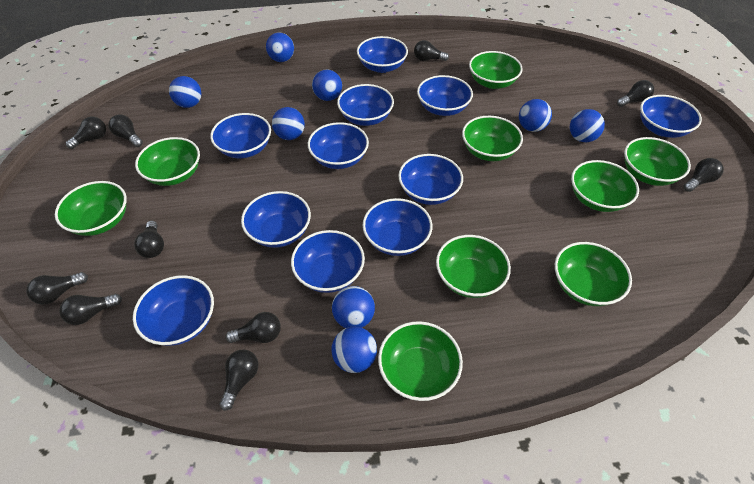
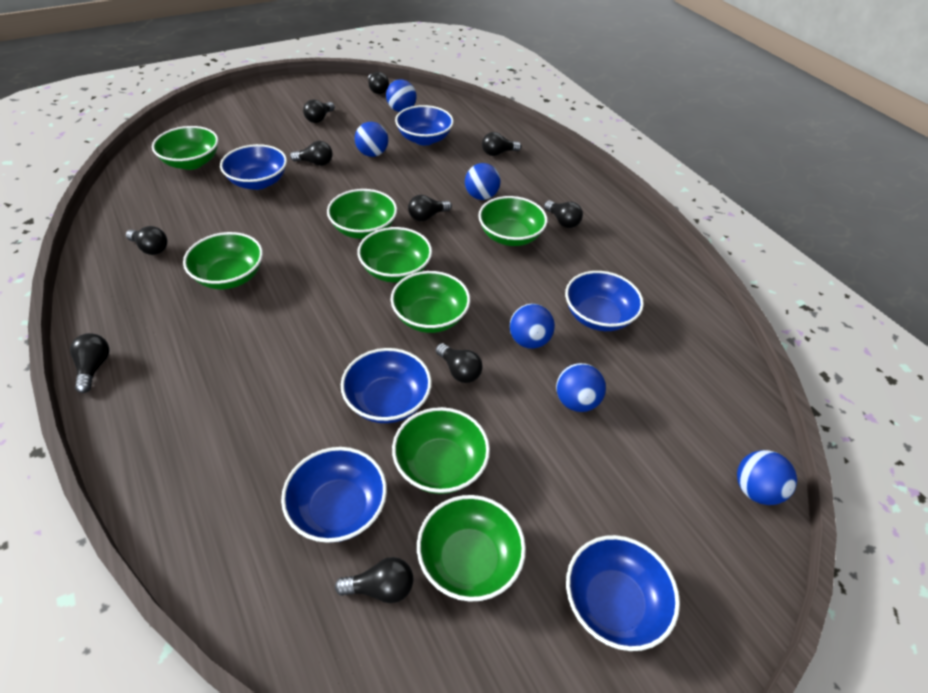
blue ball: [169,76,201,108] [266,32,294,62] [272,107,305,140] [312,69,342,101] [331,326,377,373] [332,286,375,328] [519,99,552,132] [570,109,605,142] = 8 -> [355,122,388,157] [386,79,417,112] [465,163,500,200] [509,304,555,349] [556,363,606,412] [737,450,797,505] = 6
blue bowl: [133,275,214,346] [210,113,271,158] [241,191,311,248] [291,230,365,293] [308,122,369,169] [337,84,394,126] [357,36,408,73] [363,198,432,256] [398,154,463,205] [417,75,473,116] [640,95,702,138] = 11 -> [220,144,287,190] [281,447,387,543] [341,348,432,423] [395,105,454,145] [565,271,644,331] [566,535,680,651] = 6
green bowl: [55,181,127,236] [135,137,200,186] [378,321,463,401] [436,235,511,298] [462,116,523,161] [469,51,523,89] [555,242,632,306] [571,160,639,212] [624,137,691,186] = 9 -> [152,126,218,170] [183,232,263,289] [327,189,397,239] [357,227,432,282] [391,271,470,333] [392,407,490,494] [417,495,526,602] [478,196,547,246] = 8

